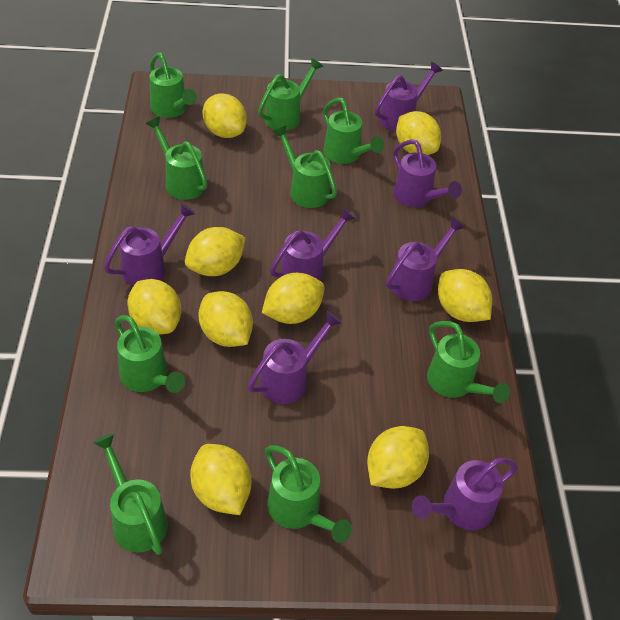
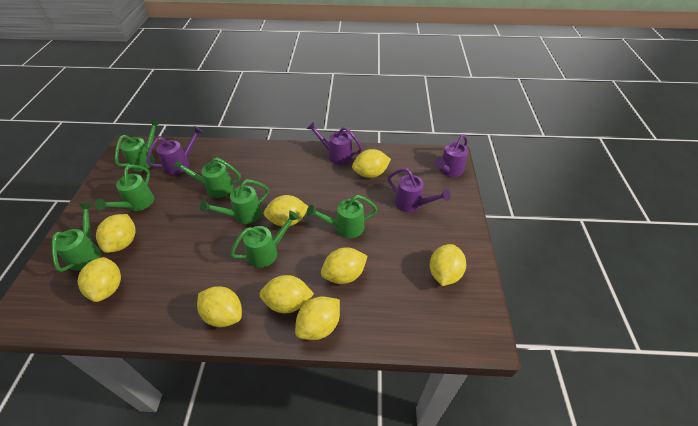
green watering can: [93,433,168,555] [115,315,185,393] [146,116,208,200] [150,53,197,118] [258,58,324,131] [265,445,352,543] [273,125,337,208] [323,98,384,164] [427,321,510,403] = 9 -> [52,203,101,272] [95,165,154,211] [115,119,160,172] [173,158,241,198] [200,179,269,224] [230,211,299,268] [306,195,377,238] = 7
purple watering can: [104,203,195,286] [248,311,342,404] [270,208,356,281] [375,61,443,131] [386,217,465,301] [393,139,462,207] [412,458,518,530] = 7 -> [146,126,203,175] [307,122,363,165] [388,168,450,212] [434,134,468,177] = 4

